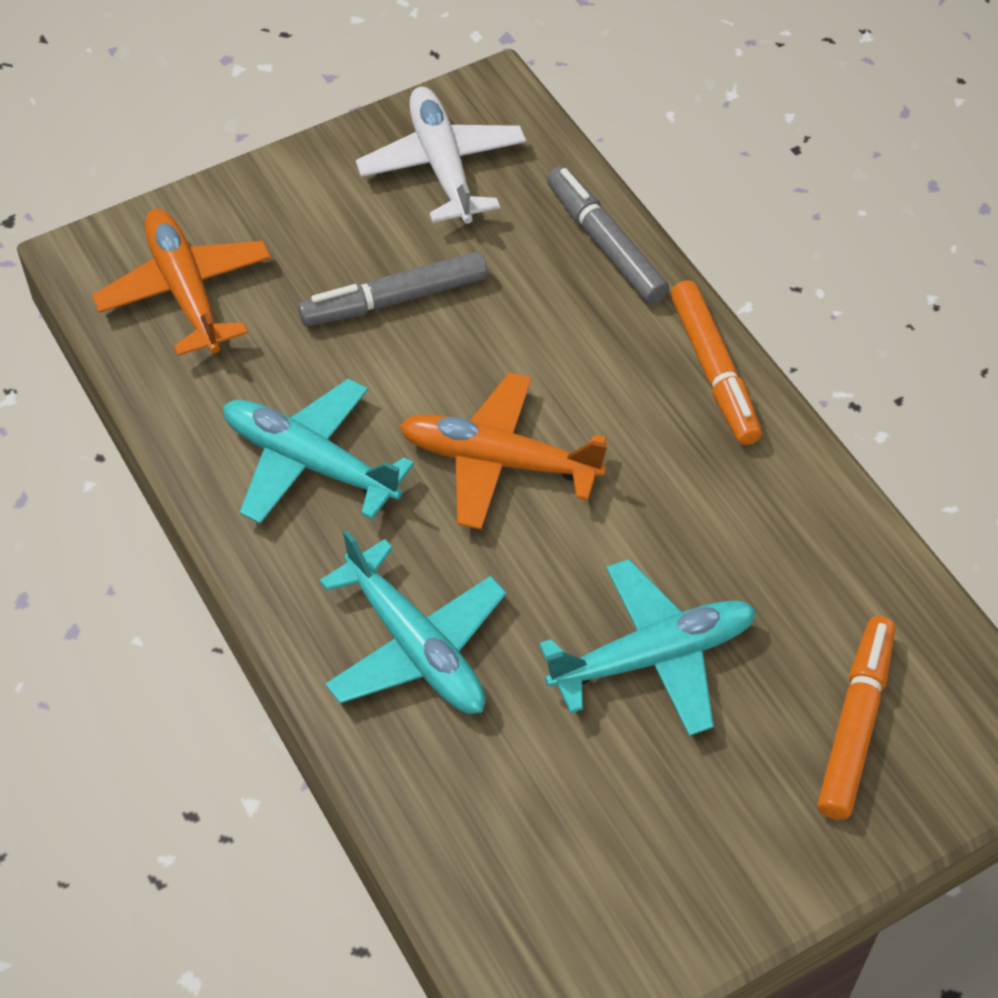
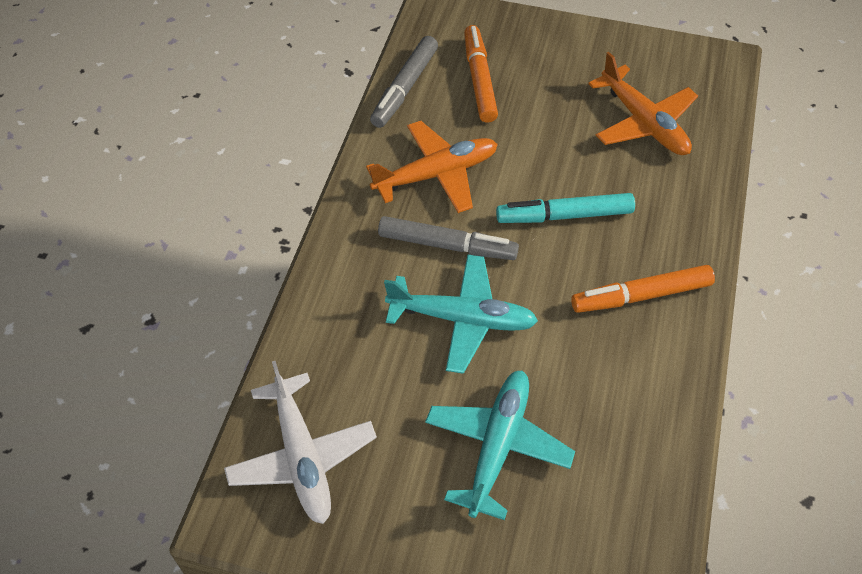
turquoise marker: none = 0 -> [496,193,635,223] = 1
turquoise plane: [223,378,414,524] [319,530,506,714] [539,559,756,736] = 3 -> [384,254,538,374] [425,370,575,520] = 2

